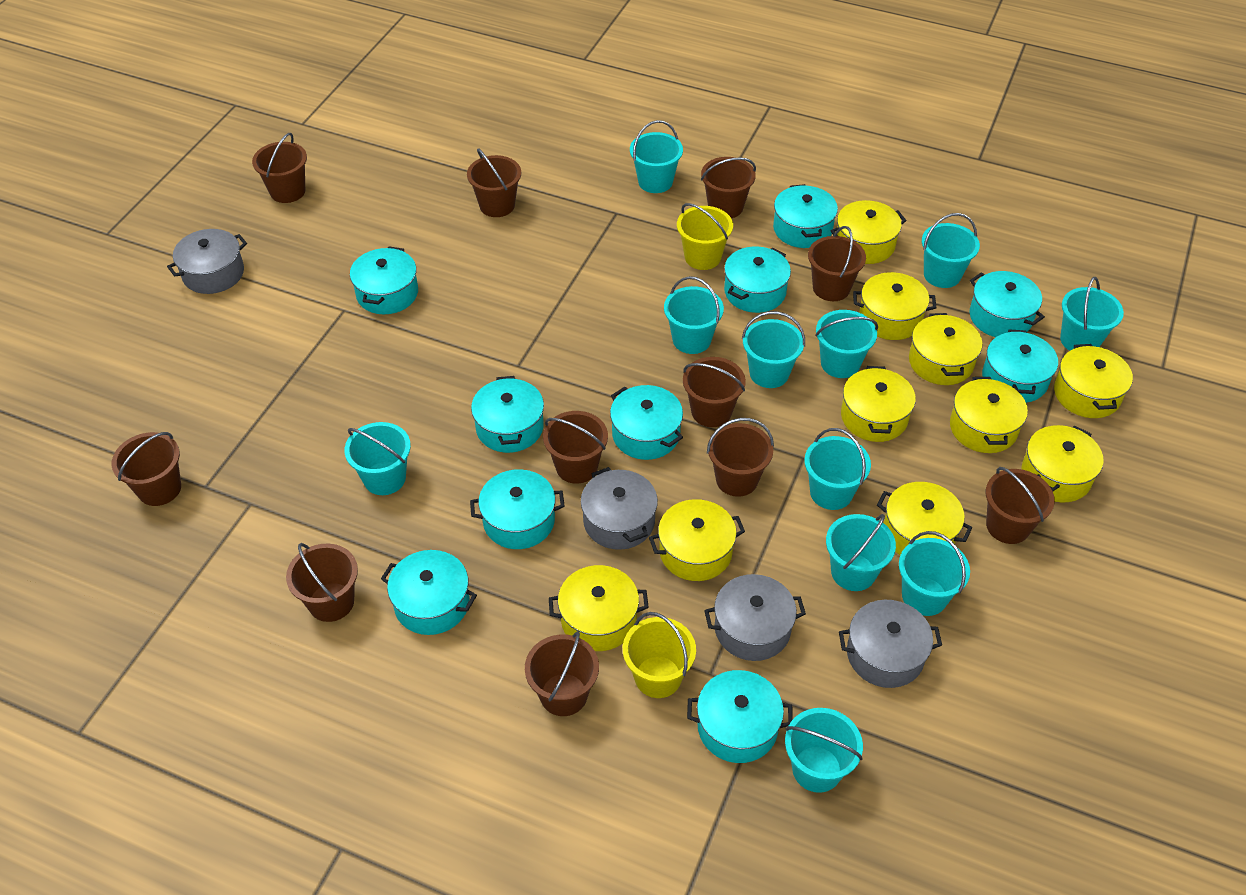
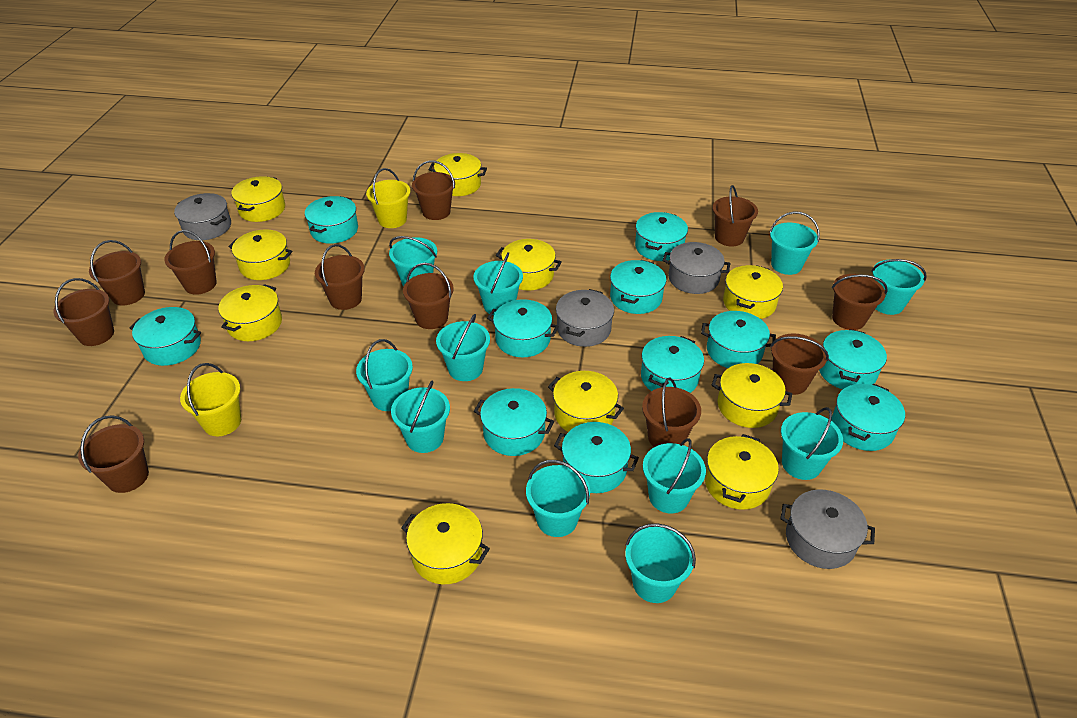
turquoise pot: [350,247,418,314] [381,550,477,635] [470,469,565,549] [471,376,544,453] [610,385,683,460] [687,670,793,763] [724,246,791,313] [773,184,838,248] [970,271,1045,337] [982,329,1058,403] = 10 -> [130,307,201,366] [305,196,358,244] [474,388,554,456] [487,299,559,357] [554,422,639,493] [610,260,666,314] [635,212,688,261] [641,336,704,393] [701,311,776,368] [819,329,887,389] [831,384,905,451] = 11

